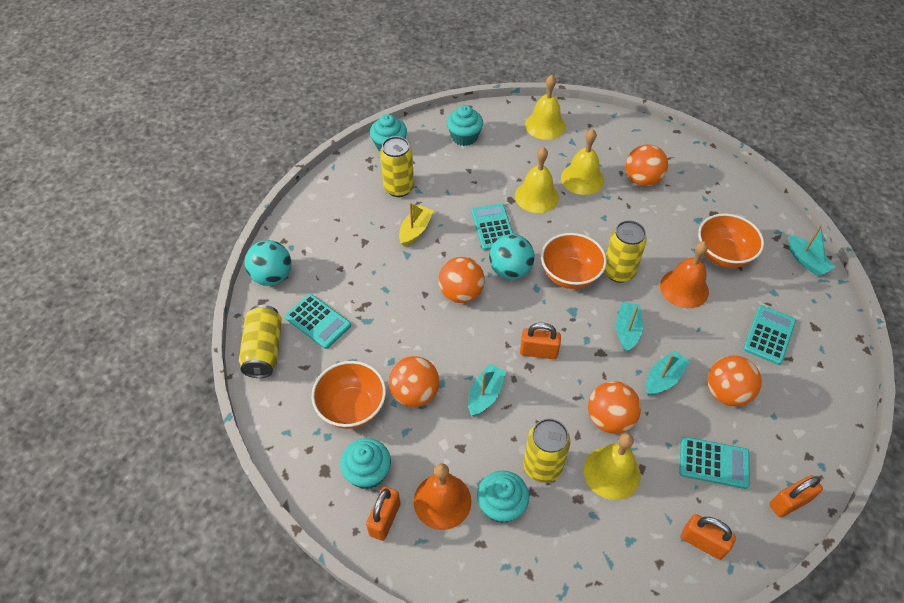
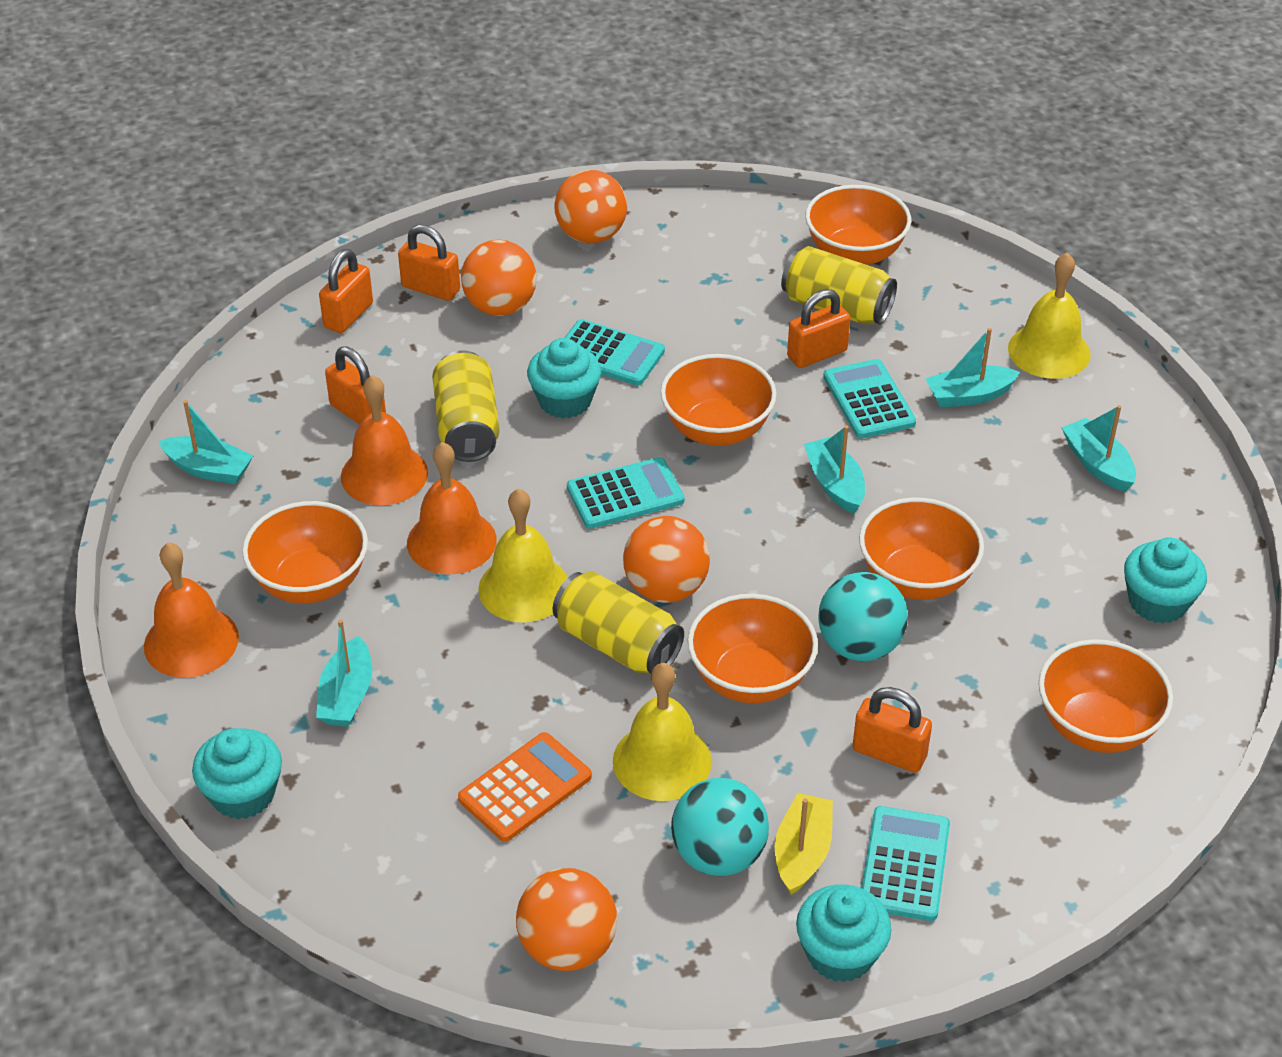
orange ball: [389,356,439,407] [438,257,485,303] [588,381,641,434] [626,144,668,186] [707,356,762,407] = 5 -> [461,240,537,316] [516,868,617,971] [554,170,627,243] [623,516,710,603] = 4
orange bell: [414,463,472,530] [660,241,709,308] = 2 -> [144,542,239,678] [341,375,428,506] [407,442,497,575] = 3
orange bowl: [311,361,386,429] [541,233,607,289] [698,214,764,268] = 3 -> [242,501,368,604] [660,354,777,446] [688,594,818,703] [805,185,911,265] [859,498,984,600] [1039,639,1173,753] = 6
orange calculator: none = 0 -> [458,732,592,842] = 1
orange padlock: [366,486,400,541] [520,323,561,359] [681,514,736,560] [769,475,823,518] = 4 -> [319,249,373,333] [325,346,386,424] [398,224,460,301] [787,289,851,368] [853,687,932,773] = 5
turquoise boat: [468,364,506,417] [616,302,643,352] [646,350,690,396] [789,225,835,276] = 4 -> [159,400,253,484] [316,619,372,727] [804,425,865,514] [925,328,1020,408] [1061,405,1136,492] = 5
yellow bell: [515,147,559,213] [525,75,566,140] [561,129,604,195] [584,433,641,500] = 4 -> [478,488,568,623] [613,663,712,801] [1008,252,1091,379] = 3
yellow can: [239,305,282,378] [380,136,414,197] [523,418,570,483] [604,220,647,283] = 4 -> [432,350,500,462] [553,571,684,674] [781,246,897,325] = 3

